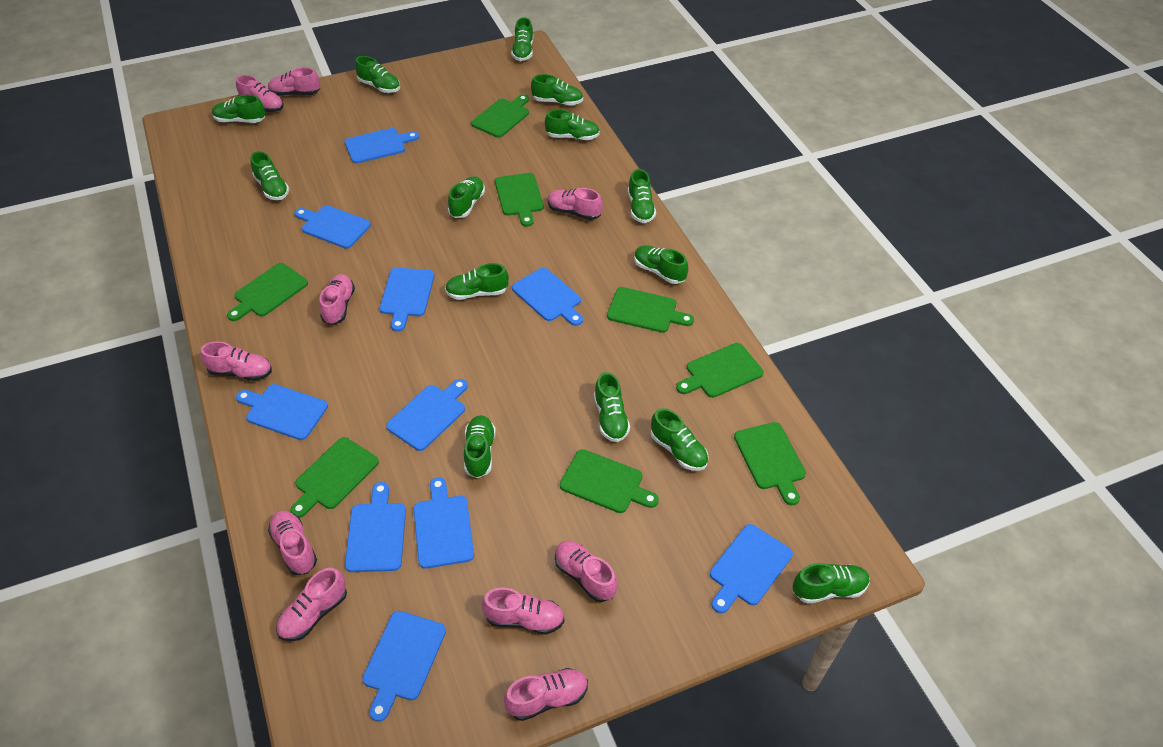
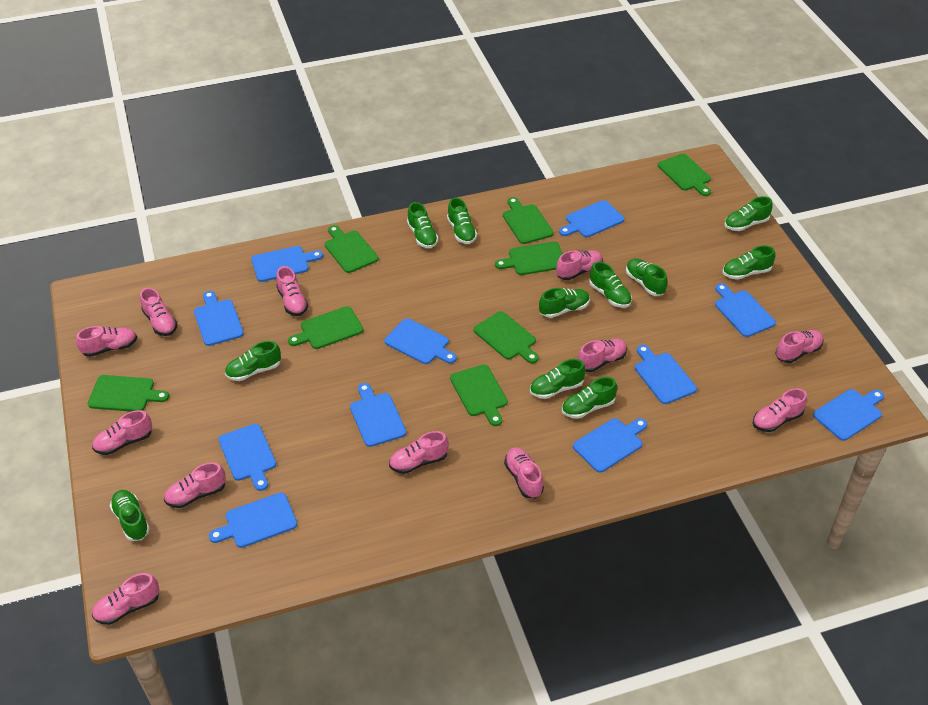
blue cutting board: [236,384,328,440] [294,205,371,249] [344,128,419,164] [345,482,406,572] [362,611,446,722] [380,268,434,332] [386,379,468,451] [413,477,474,569] [512,268,583,326] [710,524,793,613] = 10 -> [194,291,244,346] [209,493,297,548] [218,424,276,491] [251,246,323,282] [350,383,406,447] [384,319,456,364] [559,200,624,237] [573,418,647,473] [635,345,697,404] [715,283,776,337] [813,389,884,441] = 11
green shoe: [212,95,265,123] [251,151,290,200] [355,56,400,93] [445,263,509,300] [448,176,485,218] [464,415,496,478] [511,17,533,61] [531,74,583,105] [545,109,600,140] [594,372,630,442] [628,169,656,223] [634,245,688,284] [651,408,708,471] [793,563,870,604] = 14 -> [110,490,150,541] [225,341,281,381] [407,202,438,248] [447,198,477,244] [530,359,586,399] [539,288,590,318] [562,377,617,419] [589,262,632,308] [626,258,668,296] [723,246,775,280] [724,196,773,231] = 11
pink shoe: [200,341,272,381] [236,75,284,112] [268,68,320,96] [268,511,317,575] [276,568,347,641] [319,274,355,325] [482,588,565,635] [504,668,588,721] [547,188,603,220] [555,541,618,602] = 10 -> [76,326,137,357] [92,410,152,455] [92,573,159,625] [140,288,178,336] [164,462,226,508] [276,266,308,316] [389,431,449,474] [504,447,544,498] [556,250,603,280] [578,339,627,372] [753,388,807,432] [775,330,824,363] = 12

